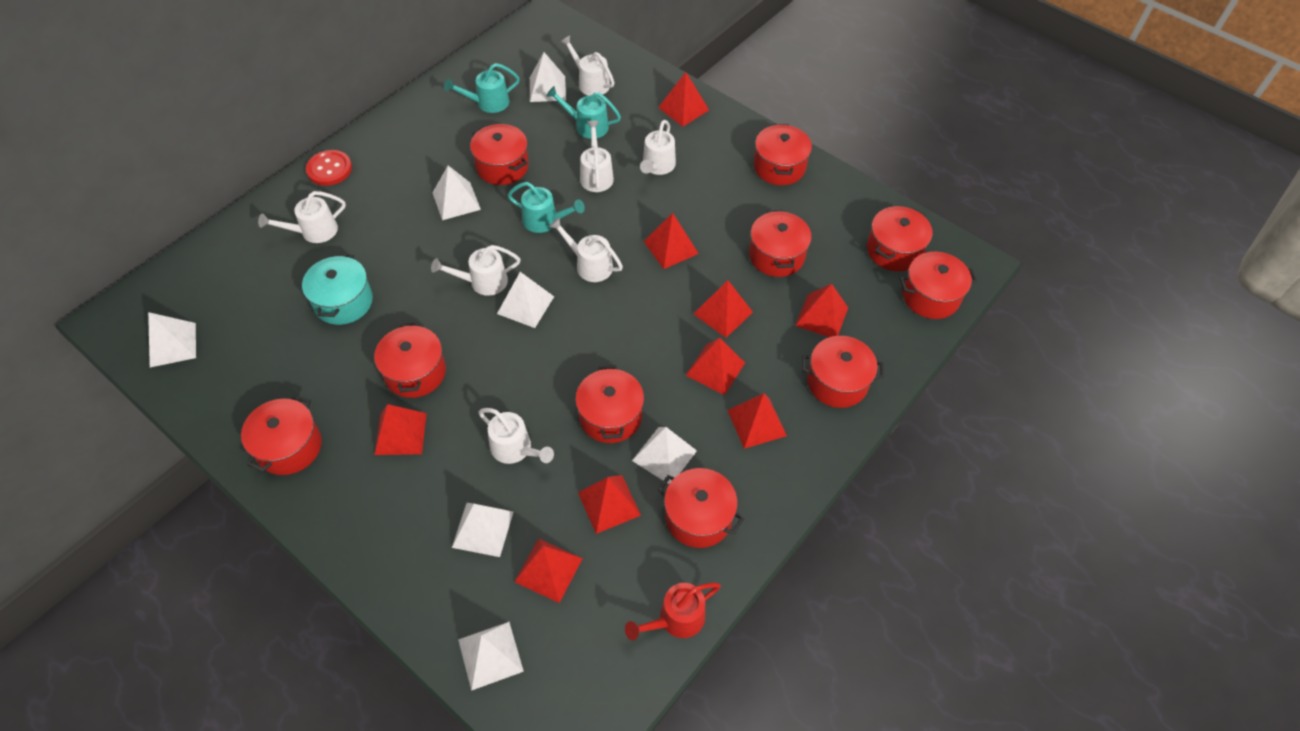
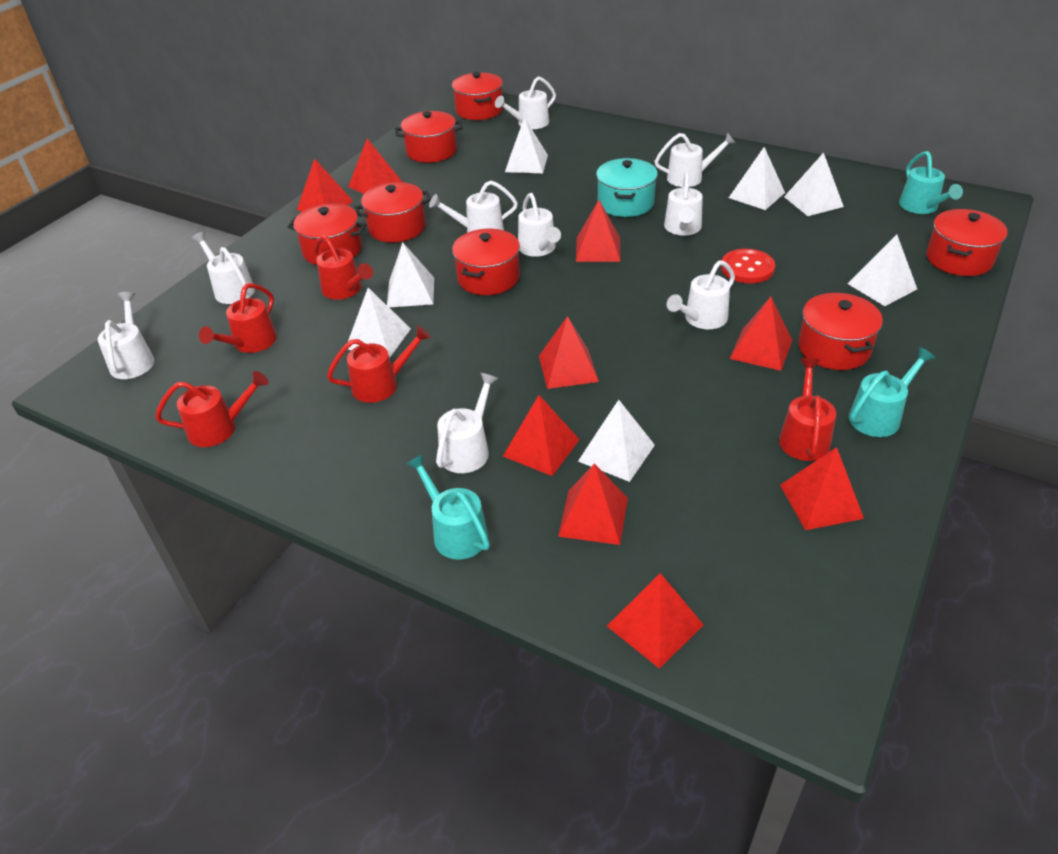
red pot: [241,395,322,475] [374,322,446,398] [470,124,529,185] [575,365,644,443] [658,468,744,548] [749,210,812,277] [754,124,812,185] [802,336,884,408] [867,206,932,271] [899,252,978,319] = 10 -> [287,203,366,265] [354,182,432,242] [395,111,463,163] [452,72,503,120] [452,229,520,295] [798,293,883,370] [926,209,1008,276] = 7
red watering can: [625,582,721,640] = 1 -> [155,371,269,447] [199,283,277,353] [314,235,373,300] [327,326,431,403] [779,358,836,461] = 5
white watering can: [258,191,346,243] [431,245,521,296] [478,408,554,464] [549,217,623,282] [560,35,615,96] [580,121,614,192] [640,120,676,175] = 7 -> [98,292,154,379] [191,231,255,304] [429,181,518,233] [436,373,499,473] [495,76,556,129] [518,193,561,257] [655,132,736,187] [664,172,703,235] [667,260,735,329] = 9

